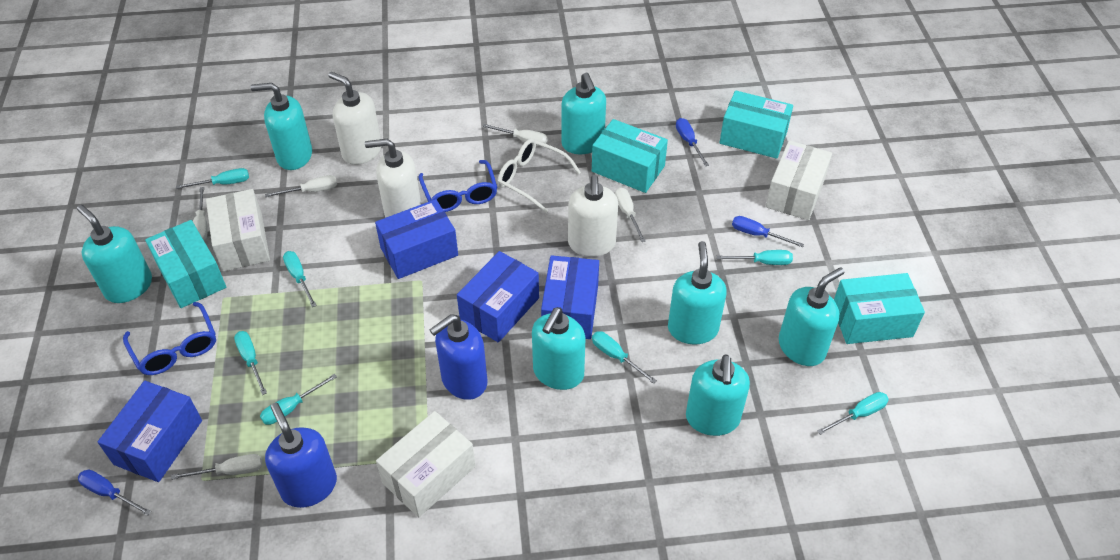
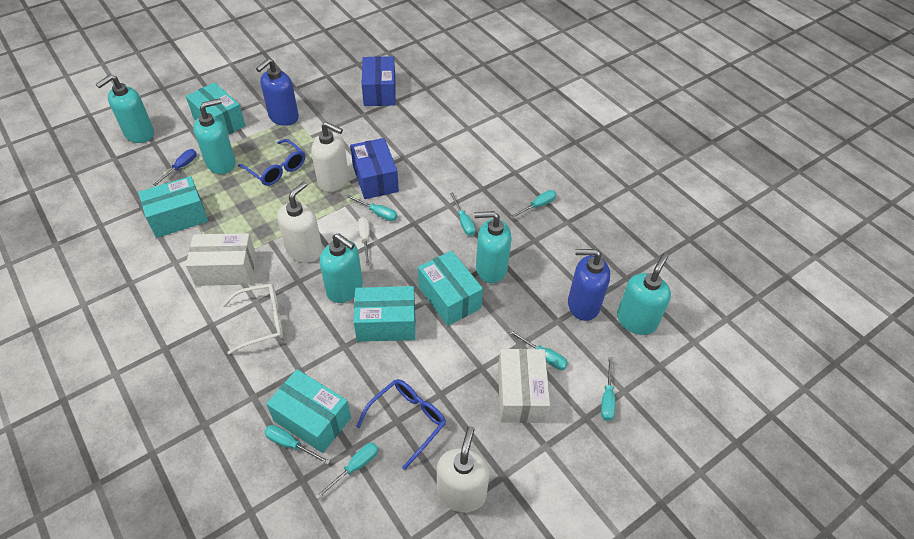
blue box: [98,381,202,482] [375,199,458,279] [457,251,539,342] [541,255,599,339] = 4 -> [350,138,399,199] [361,56,396,106] = 2
blue screwdriver: [78,470,152,516] [676,118,709,166] [732,216,804,247] = 3 -> [153,149,197,186] = 1
turquoise box: [145,220,226,308] [592,119,668,193] [719,90,793,159] [834,273,925,344] = 4 -> [138,176,208,238] [186,82,246,135] [266,369,351,453] [353,286,415,342] [418,251,483,326] = 5
turquoise soap dispenser: [77,205,152,303] [251,83,312,170] [532,307,585,390] [561,73,606,154] [668,241,727,345] [686,354,750,436] [779,267,844,366] = 7 -> [96,75,154,143] [193,98,236,174] [320,233,363,303] [474,211,512,283] [617,253,671,335] = 5
white box: [206,189,270,271] [376,411,475,517] [766,140,832,220] = 3 -> [186,233,256,286] [498,349,550,423] = 2
white screwdriver: [171,454,262,480] [193,187,207,240] [265,175,337,197] [482,124,548,146] [615,187,646,242] = 5 -> [358,217,370,265] = 1

